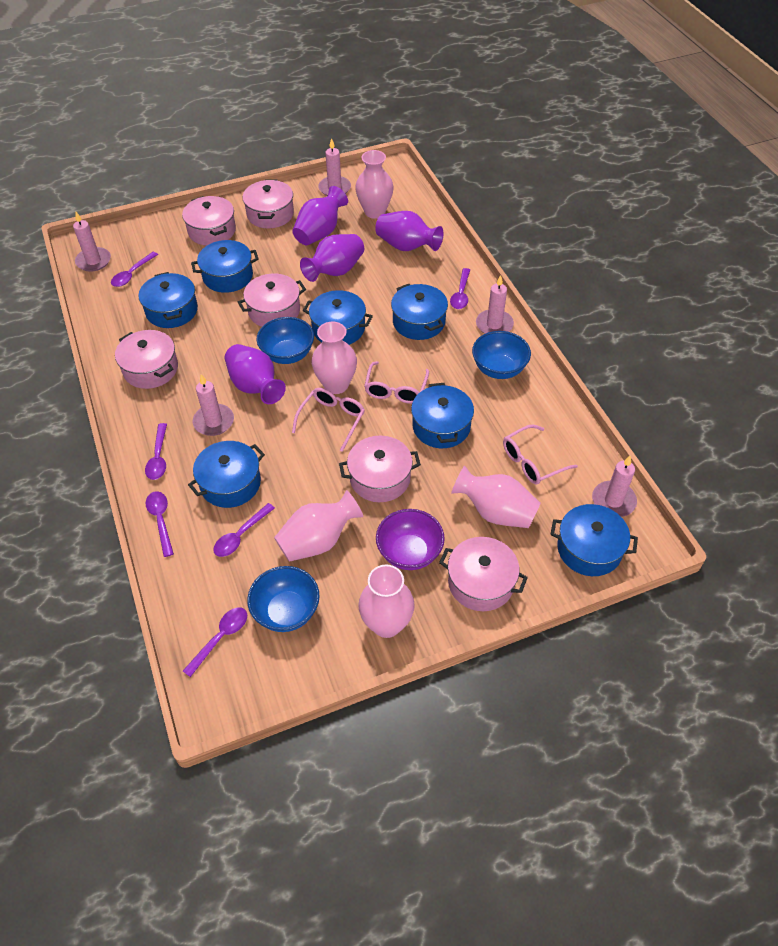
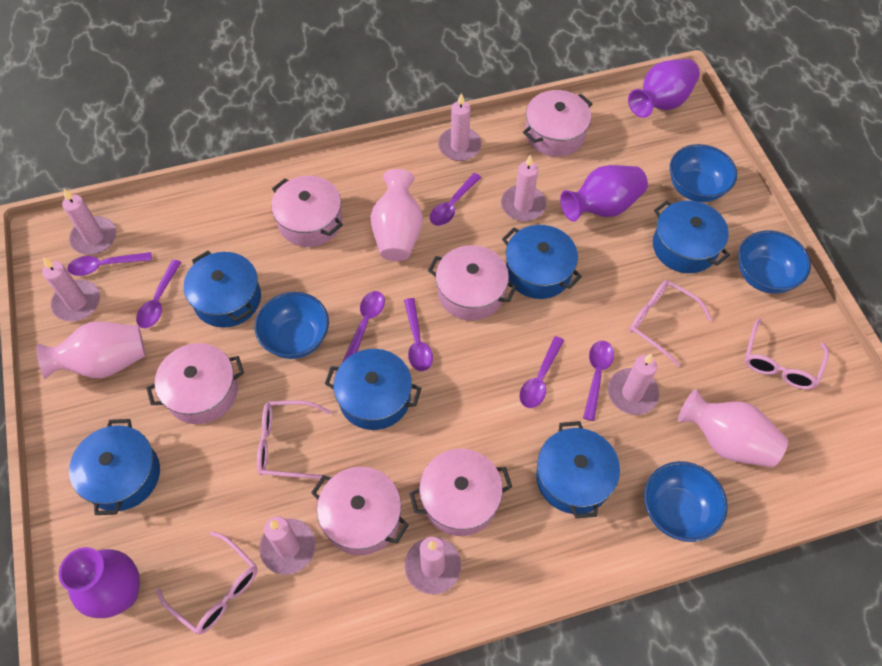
blue bowl: [247,566,320,632] [257,317,314,364] [472,331,531,379] = 3 -> [255,292,329,359] [644,461,728,542] [670,144,737,202] [738,230,811,294] = 4
blue pot: [139,272,198,328] [188,441,265,508] [191,240,259,293] [303,290,373,345] [391,284,448,340] [411,383,474,448] [550,504,638,576] = 7 -> [69,419,160,515] [184,251,261,328] [325,349,422,430] [502,225,582,299] [536,421,620,518] [653,201,730,273] = 6
pink candle: [73,212,111,272] [193,374,234,436] [318,138,351,196] [476,275,514,334] [592,456,637,517] = 5 -> [42,257,100,321] [62,189,116,255] [259,517,316,575] [405,537,461,594] [438,93,482,161] [501,154,546,221] [608,354,659,415] = 7
pink glasses: [292,388,365,452] [364,361,429,404] [503,424,578,485] = 3 -> [156,531,258,634] [257,400,331,479] [629,280,712,366] [745,318,829,389] = 4
pink vase: [274,490,363,562] [312,322,357,394] [355,150,394,219] [358,565,415,638] [451,465,541,528] = 5 -> [36,322,145,379] [370,169,423,261] [678,389,788,468] = 3
purple bowl: [376,509,445,570] = 1 -> none = 0
purple spoon: [111,252,158,287] [145,423,167,480] [146,491,174,557] [183,608,247,677] [213,503,275,557] [450,268,470,309] = 6 -> [67,252,152,276] [136,260,182,328] [343,291,385,362] [404,298,433,371] [430,173,481,226] [519,336,564,408] [583,341,614,421] = 7
purple vase: [225,344,286,404] [292,186,348,245] [300,234,364,282] [375,211,443,251] = 4 -> [59,547,140,618] [560,165,648,222] [628,59,700,118] = 3

